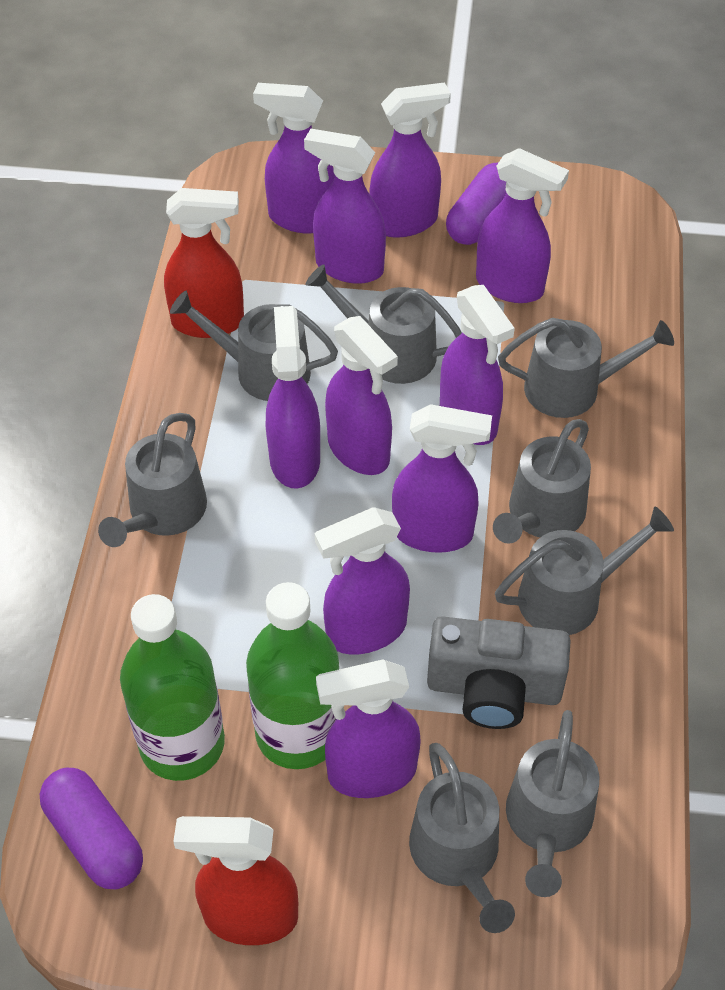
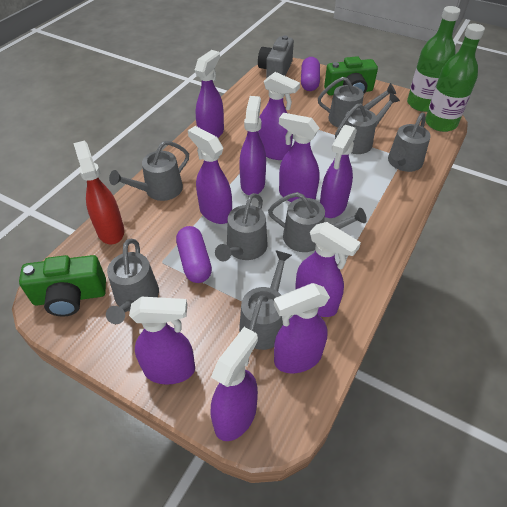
green camera: none = 0 -> [19,255,106,317] [324,56,378,96] = 2
red spray bottle: [164,188,244,338] [173,816,298,945] = 2 -> [73,141,124,244] = 1

